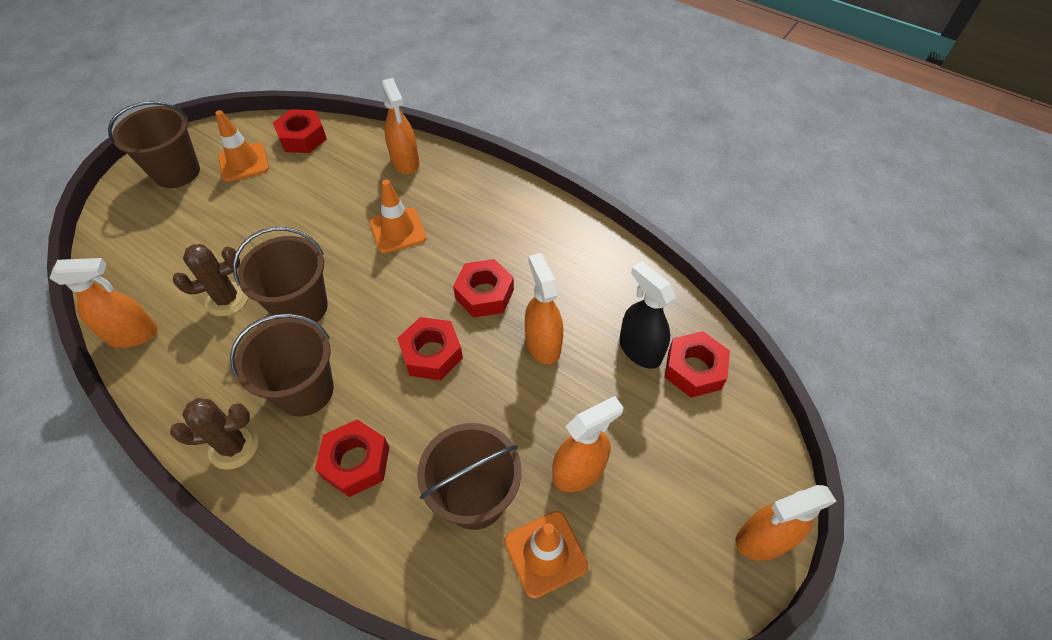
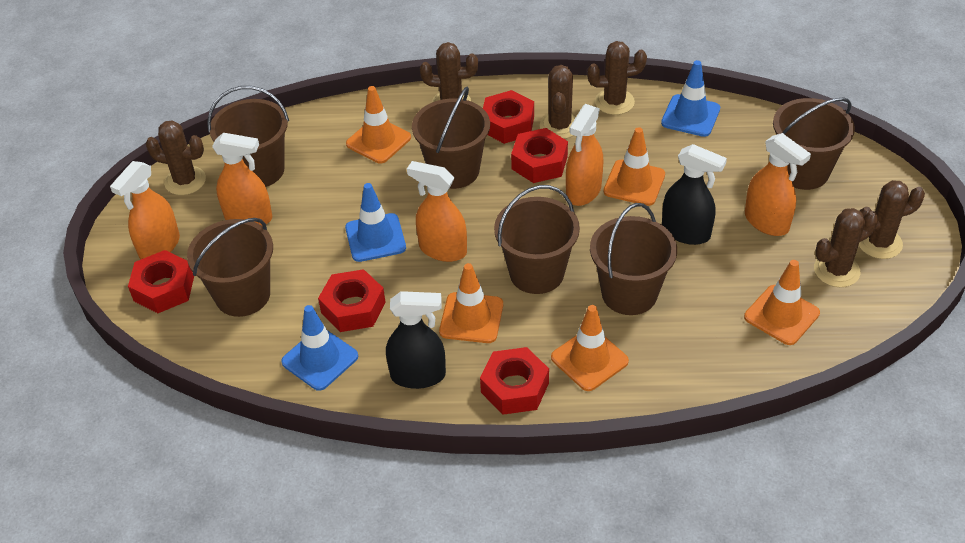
black spray bottle: [619,261,676,369] = 1 -> [386,291,446,389] [662,144,727,245] = 2
blue traffic cone: none = 0 -> [281,305,358,391] [345,183,406,262] [661,60,720,137] = 3
brown bucket: [108,101,200,188] [230,314,334,417] [233,227,328,322] [417,423,521,530] = 4 -> [187,218,273,317] [207,86,289,187] [412,87,490,189] [494,185,580,294] [590,203,677,315] [773,98,855,190] = 6
brown cactus: [170,398,259,470] [173,244,248,316] = 2 -> [146,120,206,195] [420,42,478,102] [540,65,576,139] [587,41,647,115] [814,208,878,287] [859,180,925,259] = 6
orange traffic cone: [215,110,269,182] [370,179,427,254] [505,511,588,599] = 3 -> [346,86,411,164] [439,263,503,343] [551,305,629,391] [604,127,665,206] [744,260,820,345] = 5

